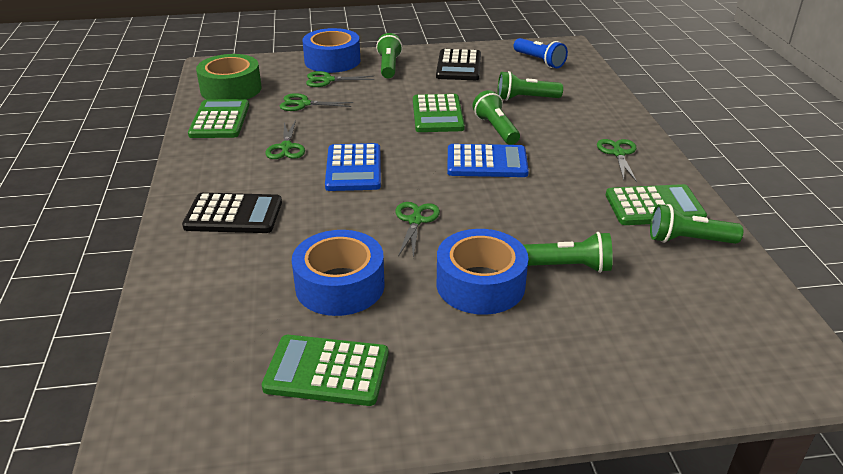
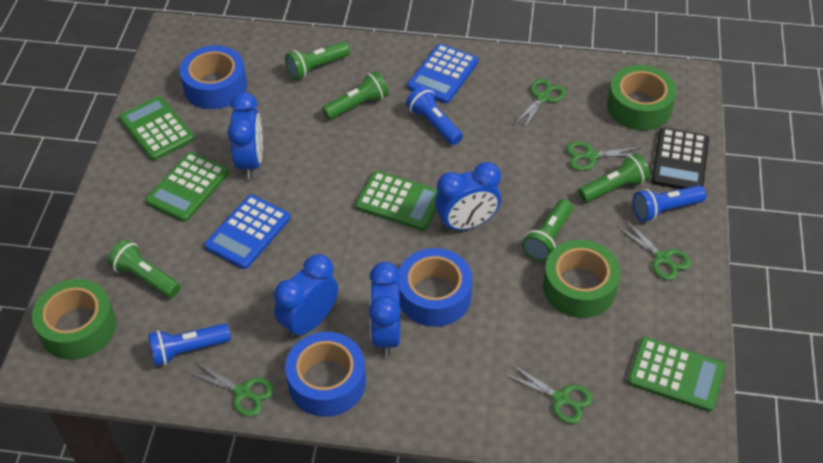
black calculator: [182,193,282,233] [436,49,481,80] = 2 -> [651,127,709,189] = 1
blue clock: none = 0 -> [227,92,263,179] [274,254,338,340] [369,262,401,357] [435,162,501,232] = 4
blue flashlight: [514,38,568,68] = 1 -> [148,323,231,366] [406,86,463,145] [633,185,706,222] = 3
green tape: [196,54,262,100] = 1 -> [32,279,116,360] [543,240,621,318] [607,65,677,130] = 3

